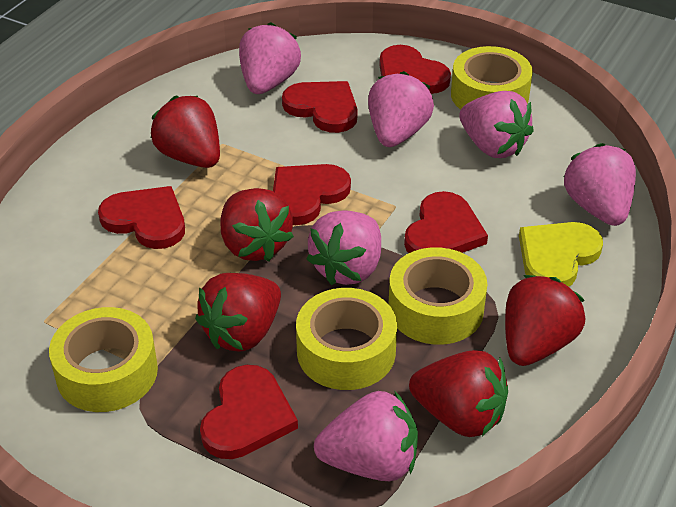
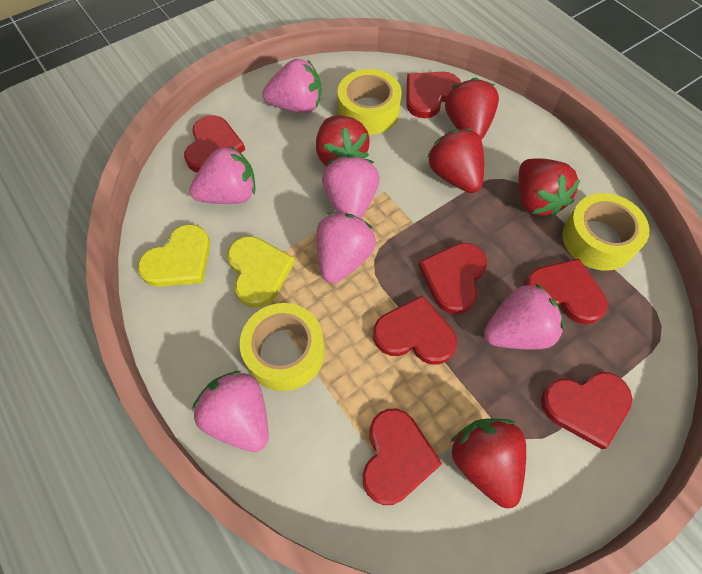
red heart: [98,186,185,249] [200,365,298,459] [273,164,351,225] [282,81,357,133] [379,45,451,94] [404,191,488,253] = 6 -> [184,115,245,173] [362,409,442,505] [373,295,457,365] [407,72,461,118] [419,243,487,315] [524,258,608,324] [541,372,633,450] = 7
yellow heart: [519,222,603,287] = 1 -> [137,224,210,287] [227,236,295,308] = 2
yellow tape: [49,307,158,412] [296,288,397,390] [389,247,487,345] [451,46,533,110] = 4 -> [240,303,325,391] [337,69,402,135] [562,193,650,271] = 3

